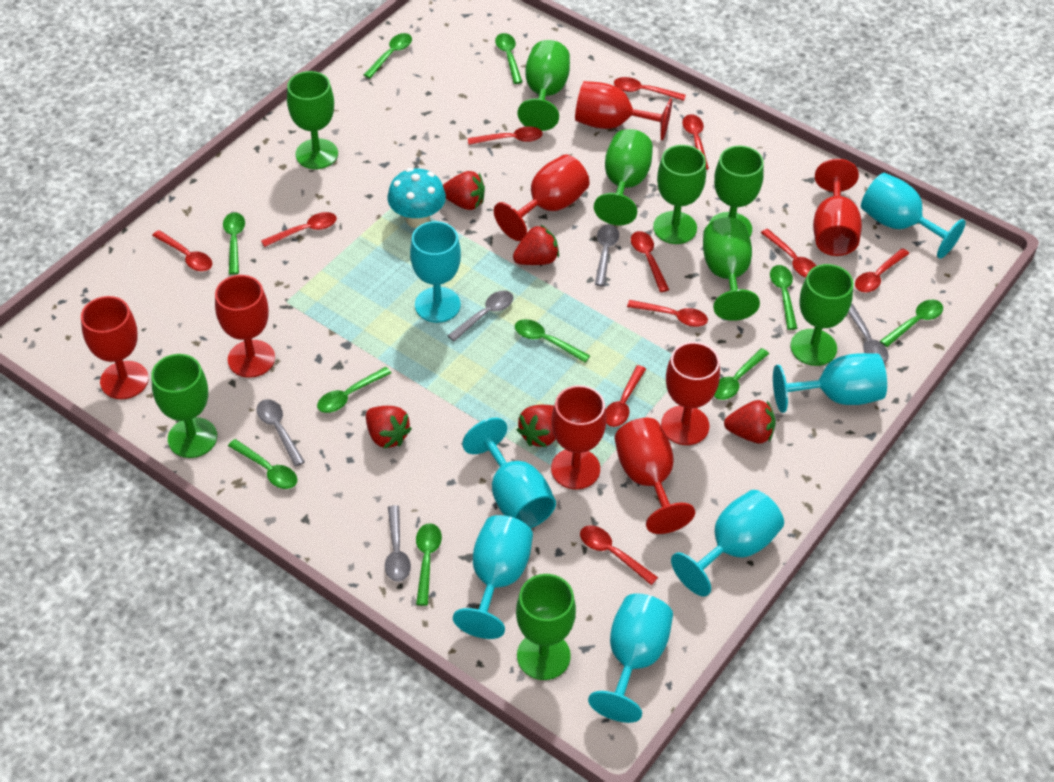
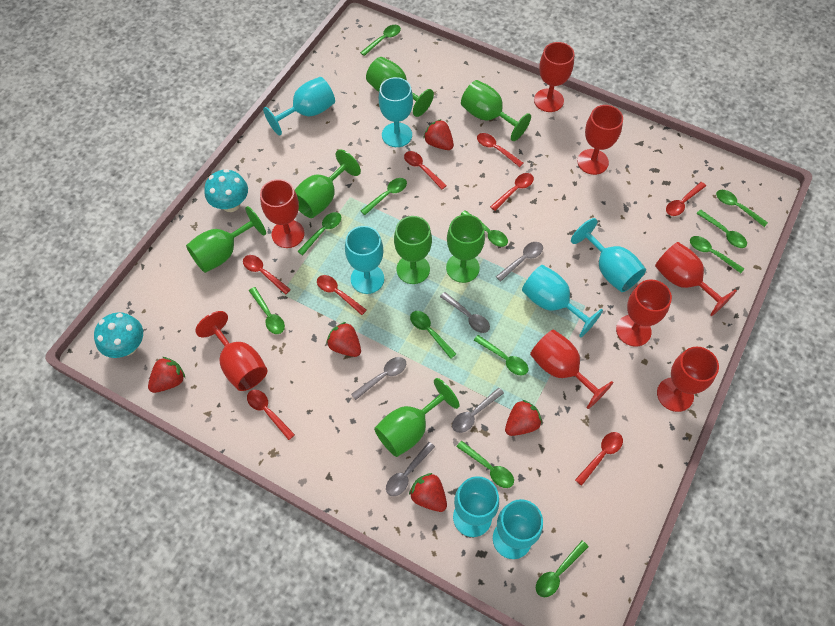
green goblet: [151,354,217,458] [287,71,338,169] [516,574,576,680] [518,40,570,131] [594,129,653,225] [653,145,706,244] [703,217,760,321] [709,146,764,237] [790,264,853,366] = 9 -> [186,206,266,273] [295,149,361,218] [366,57,434,117] [374,378,460,457] [394,216,432,284] [446,214,485,283] [461,80,531,141] = 7
green spoon: [223,212,245,275] [228,439,298,489] [317,367,391,413] [364,33,412,78] [416,523,442,606] [495,33,522,84] [515,319,590,363] [714,348,769,400] [770,265,797,330] [880,300,943,347] = 10 -> [249,287,285,334] [297,212,341,255] [360,25,401,56] [361,178,407,215] [410,311,456,359] [456,441,514,488] [460,210,508,247] [474,335,528,375] [536,541,589,597] [690,236,744,273] [696,210,747,248] [716,190,768,227] = 12
red spoon: [152,230,212,271] [261,212,337,247] [468,127,543,145] [580,525,658,585] [606,365,646,427] [614,77,686,101] [627,300,708,327] [631,231,669,292] [682,114,709,170] [761,229,816,278] [855,248,909,293] = 11 -> [243,255,291,295] [247,390,295,440] [317,275,367,315] [404,151,447,190] [477,133,523,167] [490,173,534,211] [575,432,623,486] [666,182,706,216] = 8
turquoise mushroom: [387,168,446,228] = 1 -> [94,312,143,358] [204,169,248,212] = 2

